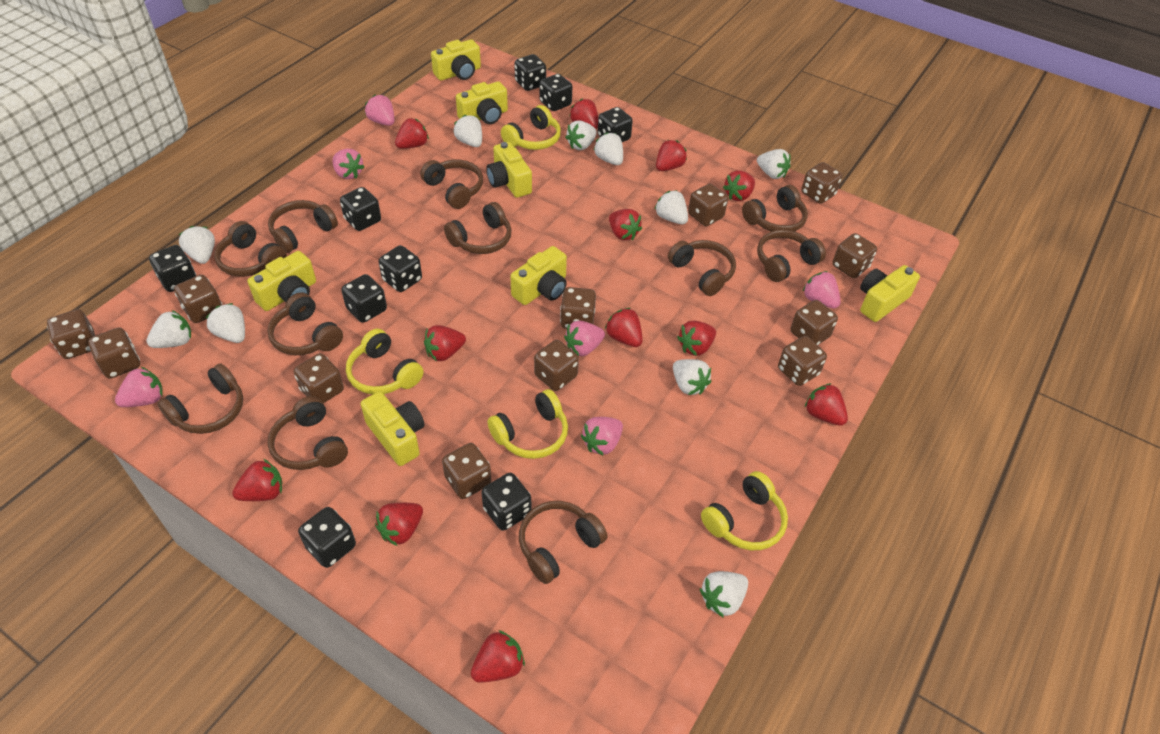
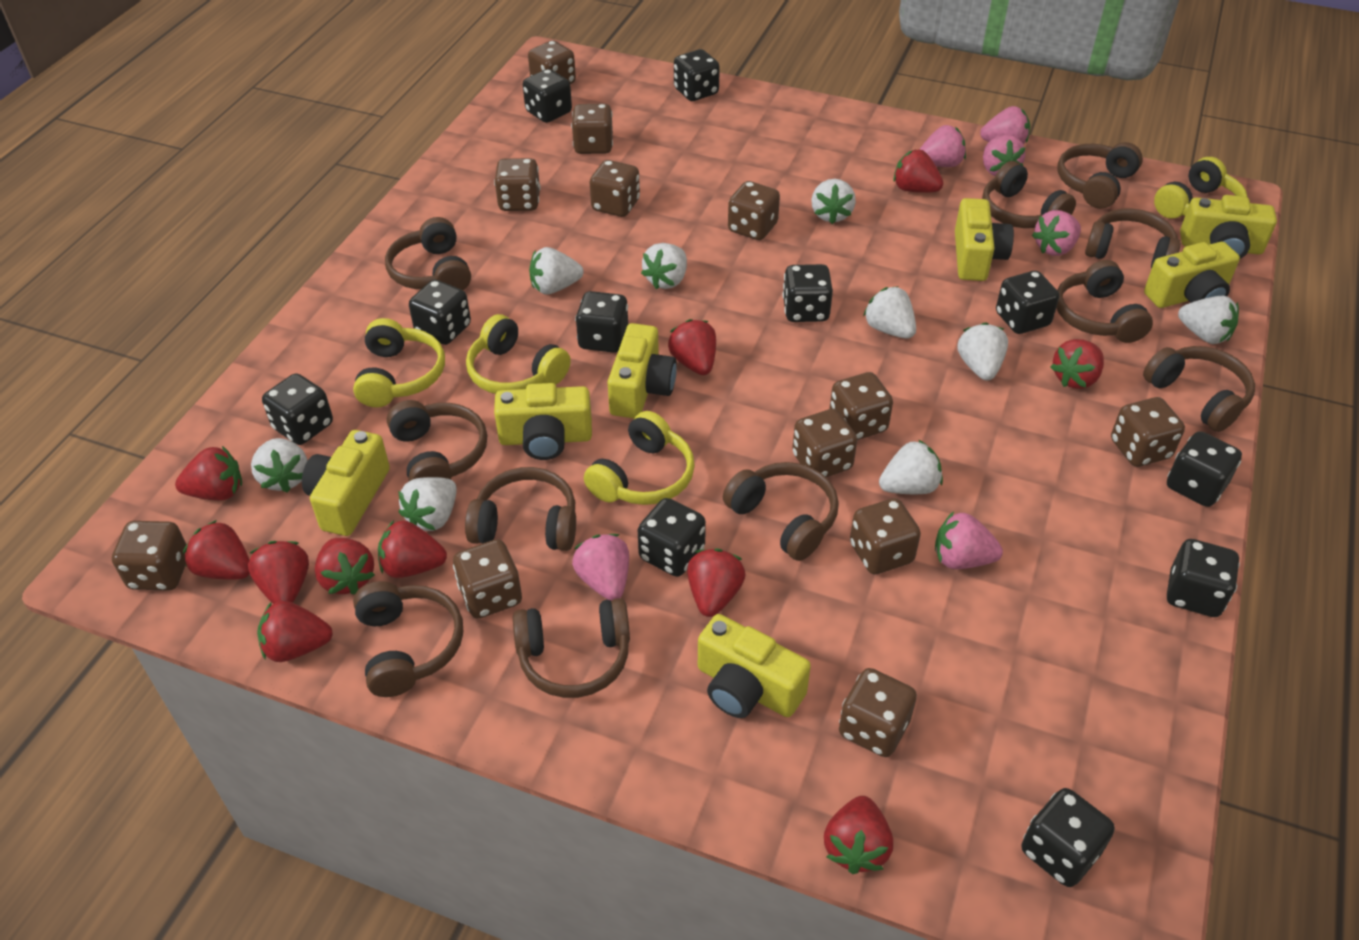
black dice: [149,245,196,292] [298,507,356,568] [340,187,381,231] [341,274,387,323] [379,245,422,292] [481,473,531,531] [514,54,546,91] [540,74,572,111] [597,107,633,142] = 9 -> [262,373,333,445] [409,280,471,345] [523,69,572,123] [575,291,628,353] [638,498,706,577] [674,49,720,101] [783,264,833,322] [996,271,1059,334] [1021,788,1115,887] [1167,431,1242,507] [1167,539,1240,617] = 11
red strawberry: [232,459,282,501] [375,503,423,546] [395,118,429,149] [424,325,466,361] [471,630,525,683] [569,99,598,129] [605,308,643,347] [609,209,642,240] [656,140,687,171] [677,321,716,356] [723,170,755,201] [805,383,848,426] = 12 -> [175,446,242,501] [183,520,250,580] [248,541,309,604] [257,601,333,662] [315,538,375,595] [378,520,447,578] [668,319,716,375] [687,548,746,617] [824,796,893,874] [893,149,943,193] [1050,339,1104,389] = 11
white strawberry: [146,310,191,348] [179,226,215,264] [206,303,245,343] [453,115,482,147] [565,120,597,150] [594,132,623,165] [654,190,688,224] [673,359,711,395] [700,571,748,618] [757,149,791,179] = 10 -> [251,438,307,493] [398,477,457,531] [529,247,584,294] [641,243,687,289] [811,179,856,224] [863,286,916,339] [879,440,943,494] [957,322,1008,381] [1178,296,1239,344] = 9

